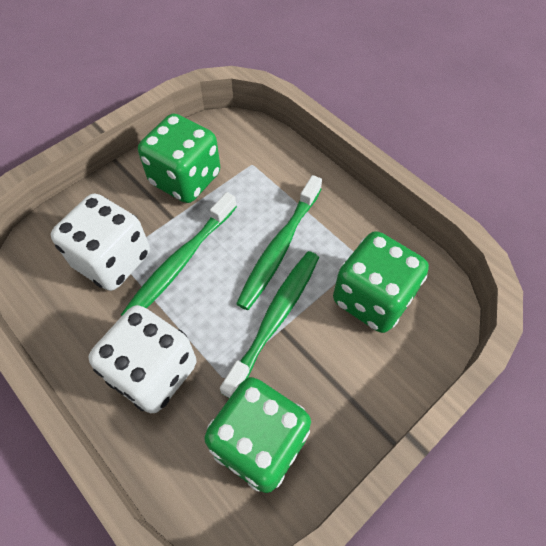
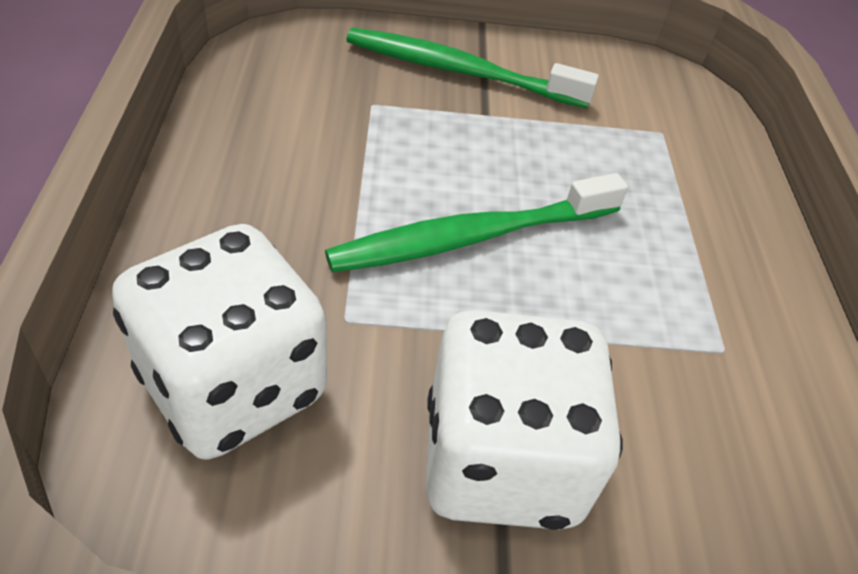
green dice: [138,114,220,203] [204,377,311,493] [333,231,429,333] = 3 -> none = 0
green toothbrush: [121,192,237,316] [220,251,319,398] [236,175,322,310] = 3 -> [325,173,628,272] [346,28,599,108] = 2

